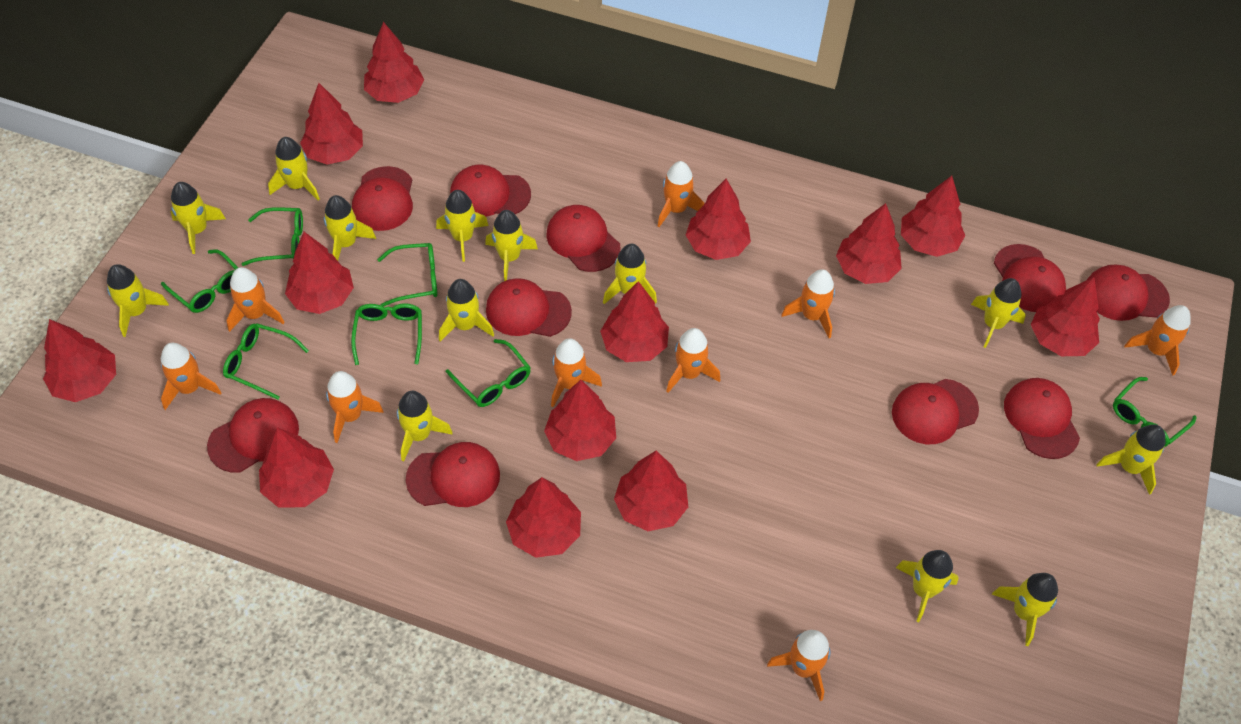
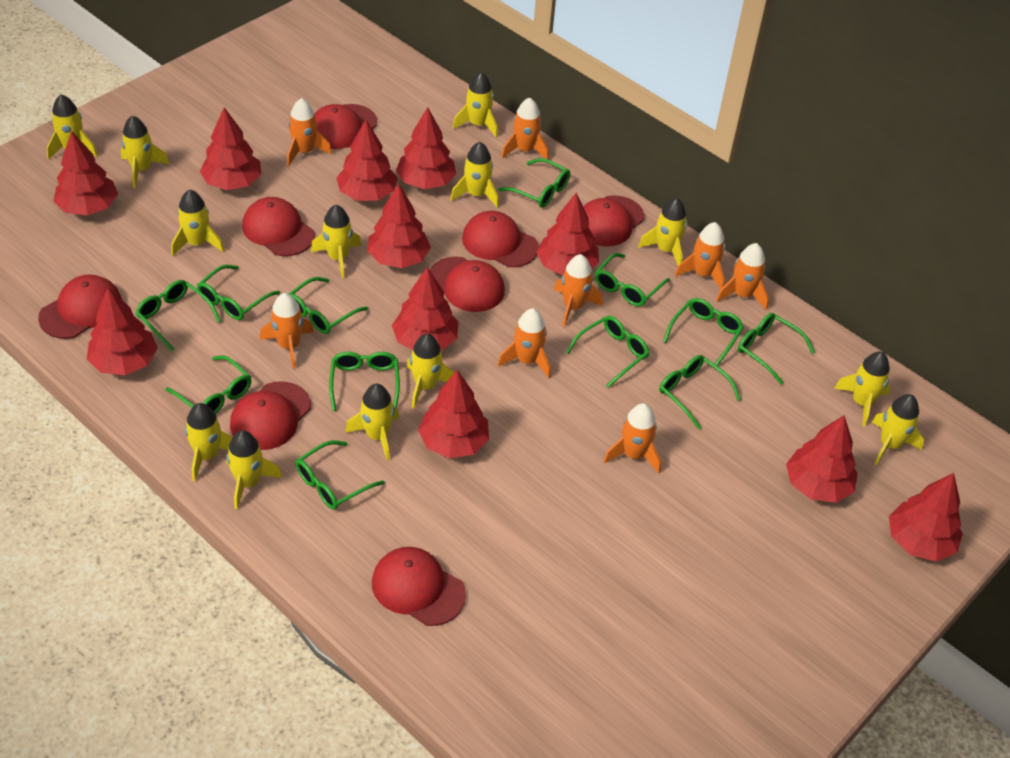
green glasses: [161,249,238,313] [223,323,309,400] [242,208,303,266] [351,303,422,365] [377,243,438,307] [446,339,531,407] [1113,377,1197,447] = 7 -> [135,280,221,351] [165,355,251,414] [197,265,280,320] [289,277,368,334] [296,440,385,510] [329,352,400,411] [498,158,570,208] [566,316,649,388] [595,253,670,307] [659,355,741,429] [663,298,744,366] [738,313,815,384] = 12
orange rocket: [161,343,222,410] [227,267,284,332] [326,371,384,443] [551,338,602,407] [658,161,705,227] [666,328,720,393] [767,630,830,701] [781,269,835,338] [1124,305,1191,376] = 9 -> [260,293,314,369] [287,98,332,166] [498,308,551,378] [501,98,549,160] [554,254,603,327] [604,403,661,473] [675,222,725,289] [716,243,769,310] = 8
red cap: [207,398,299,473] [352,166,413,231] [406,442,500,507] [450,164,531,217] [486,278,572,337] [547,205,621,272] [892,379,979,444] [994,244,1066,312] [1004,378,1080,459] [1087,265,1170,321] = 10 -> [38,275,122,339] [230,381,311,450] [242,197,315,256] [314,104,377,149] [372,547,466,626] [430,257,505,312] [462,211,539,267] [583,195,644,247] = 8
red tree: [43,319,116,402] [259,427,334,507] [285,232,354,314] [300,83,363,165] [364,22,424,103] [506,477,581,558] [544,380,616,461] [600,281,669,362] [614,450,688,531] [686,179,751,260] [836,203,902,284] [901,176,965,257] [1031,277,1100,356] = 13 -> [53,131,118,216] [87,287,158,375] [200,107,261,190] [336,119,398,201] [367,184,431,268] [392,267,459,351] [396,107,456,189] [418,370,489,458] [536,193,599,275] [786,415,858,503] [889,473,963,562] = 11

